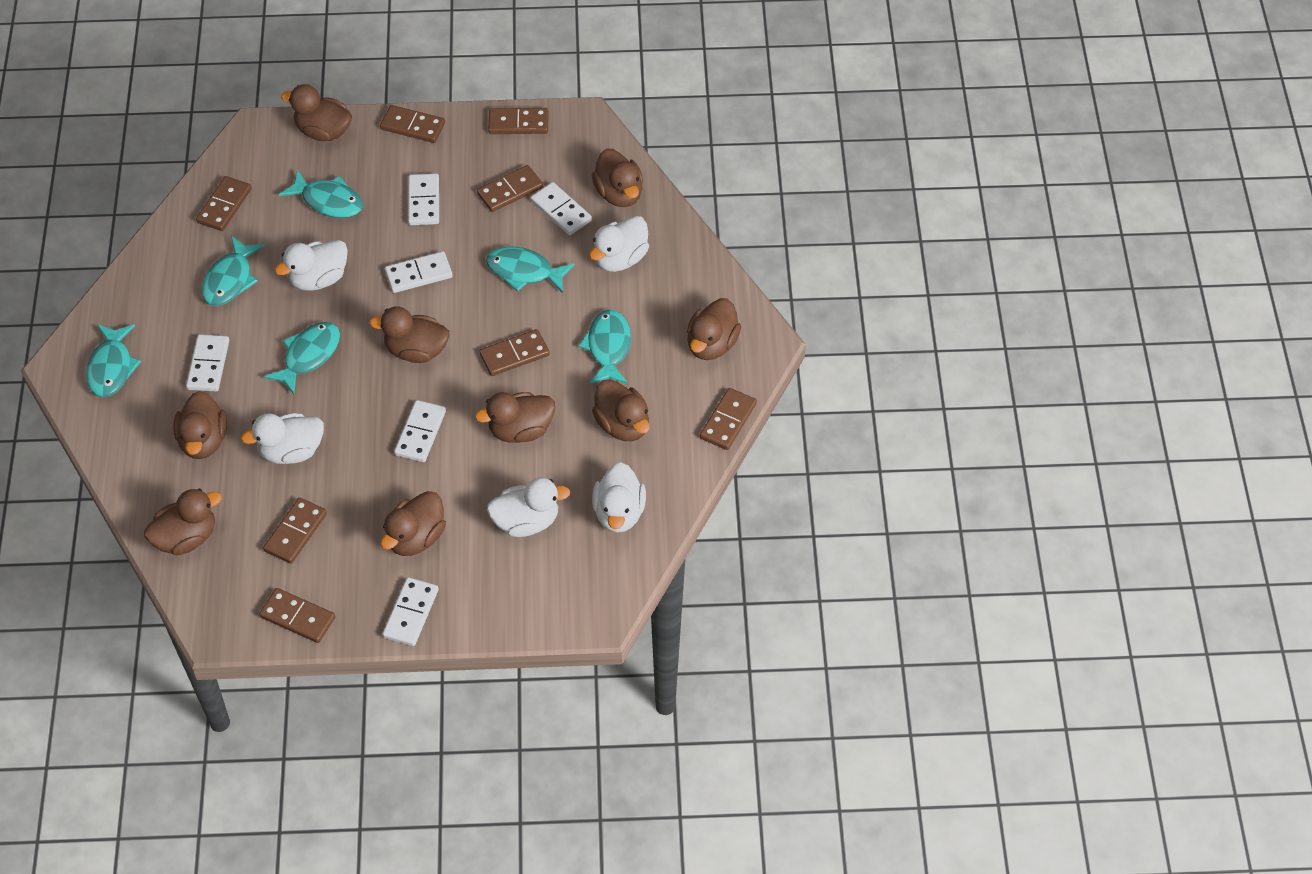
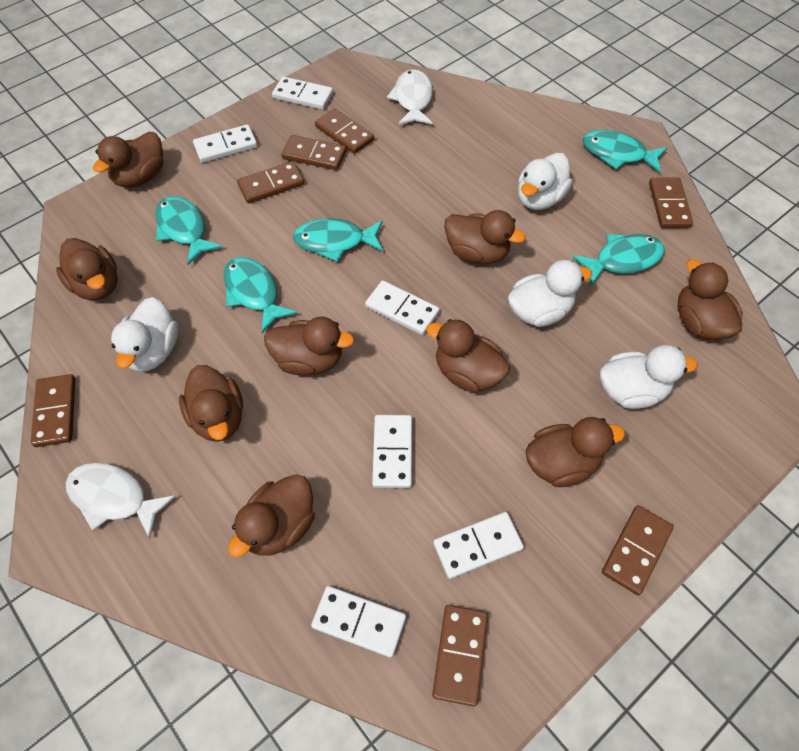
brown domino: [196,176,252,231] [259,588,335,643] [263,497,327,564] [380,105,445,143] [477,165,543,212] [479,329,550,376] [488,108,548,134] [700,388,757,450] = 8 -> [31,374,76,447] [237,161,304,204] [282,135,346,170] [315,108,374,154] [432,605,488,707] [602,505,674,595] [649,177,693,228] = 7
turquoise fish: [86,324,141,397] [202,236,265,306] [264,322,340,394] [279,170,363,218] [486,247,575,293] [578,310,631,384] = 6 -> [155,196,223,265] [223,257,298,333] [293,218,383,262] [572,234,665,286] [583,130,667,173] = 5
white duck: [241,413,324,464] [274,240,348,291] [487,477,570,537] [589,216,649,272] [592,462,646,533] = 5 -> [111,297,178,372] [508,260,592,327] [518,153,573,210] [600,345,698,409] = 4
white fish: none = 0 -> [66,463,176,539] [387,69,433,125] = 2

